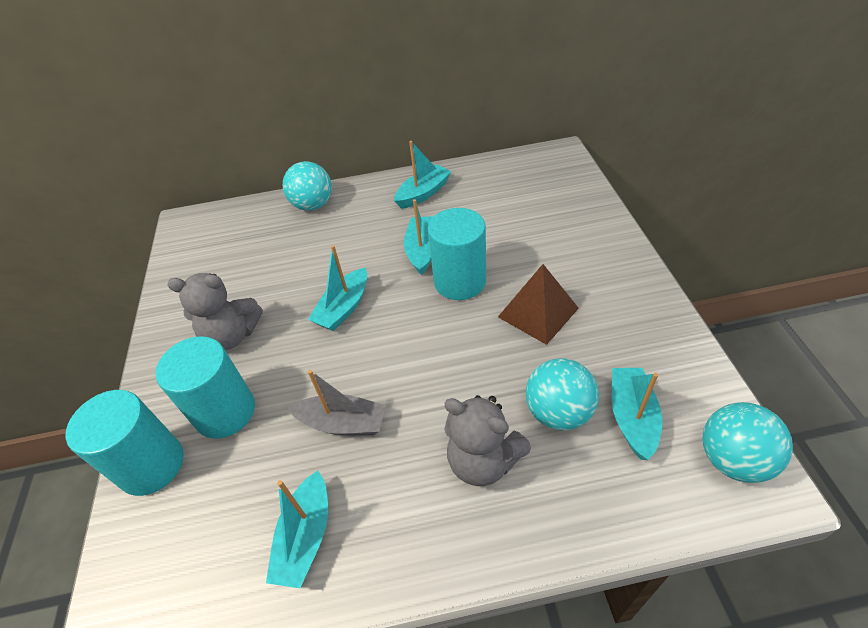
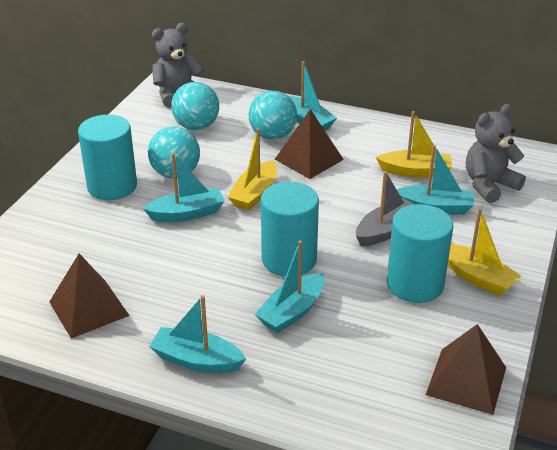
brown pyramid: [498,264,579,345] = 1 -> [49,254,129,339] [275,109,344,179] [426,324,506,415] = 3
yellow boat: none = 0 -> [228,128,277,211] [376,111,452,178] [448,208,521,296] = 3

